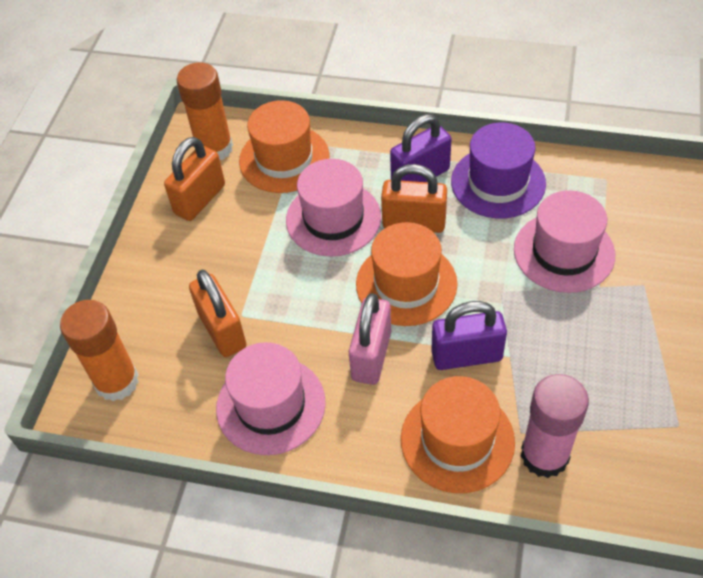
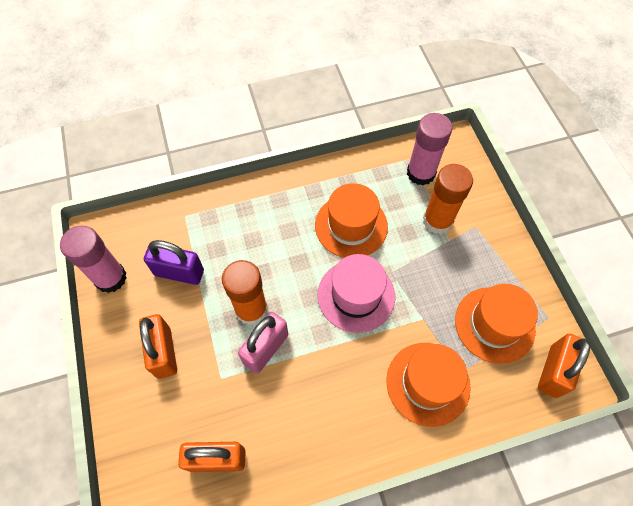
pink glue stick: [521,374,589,478] = 1 -> [60,226,127,293] [407,113,452,186] = 2
pink hat: [216,342,326,455] [286,159,381,257] [514,190,615,293] = 3 -> [318,254,395,333] = 1
purple hat: [451,123,546,218] = 1 -> none = 0
purple padlock: [390,114,452,182] [431,301,507,370] = 2 -> [144,240,204,285] = 1

